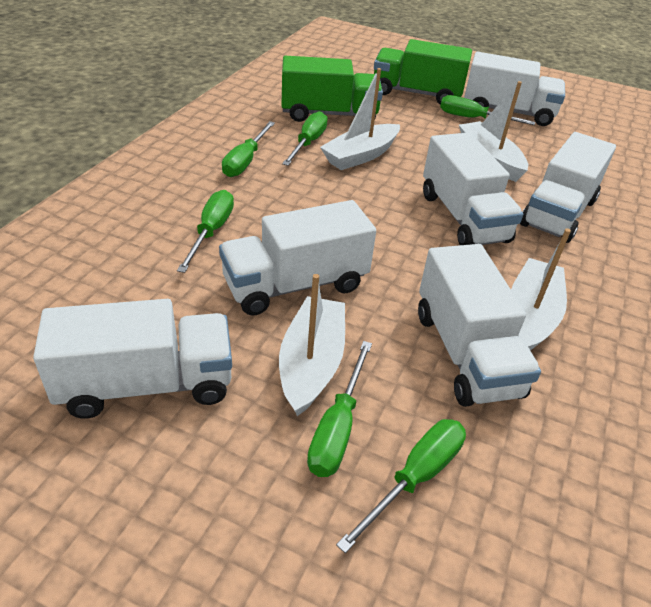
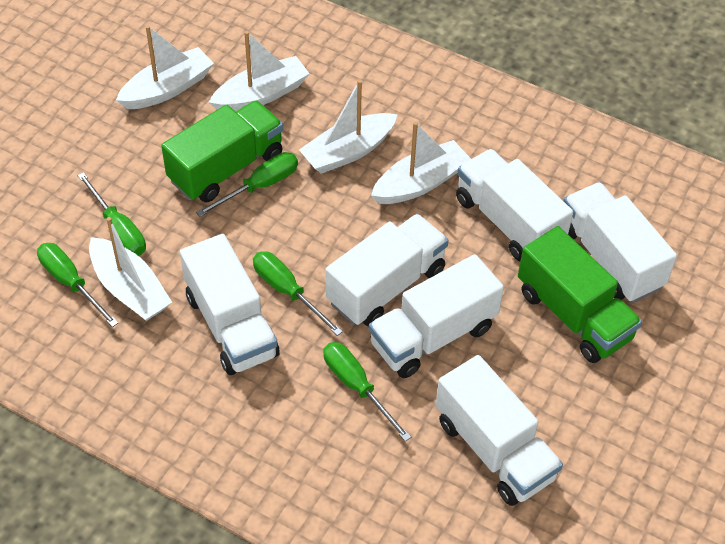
green screwdriver: [177,190,234,273] [222,121,275,177] [282,111,328,166] [307,341,372,477] [336,419,466,553] [440,95,535,125] = 6 -> [37,243,118,327] [77,172,146,256] [196,152,298,217] [253,251,343,336] [323,342,411,441] = 5
white boat: [279,274,345,416] [320,68,400,170] [459,81,528,182] [511,229,571,351] = 4 -> [89,217,172,321] [116,25,214,109] [209,31,310,112] [299,80,398,174] [371,122,471,204] = 5

